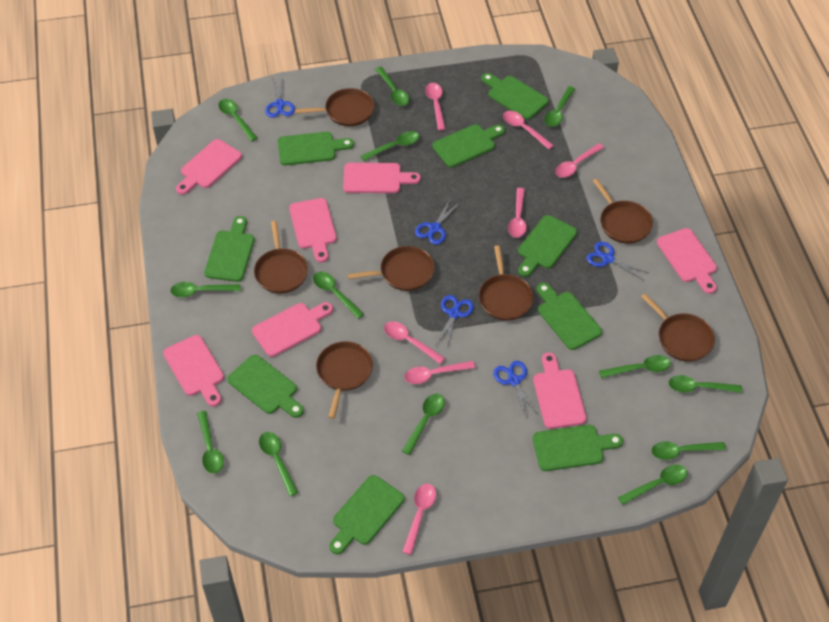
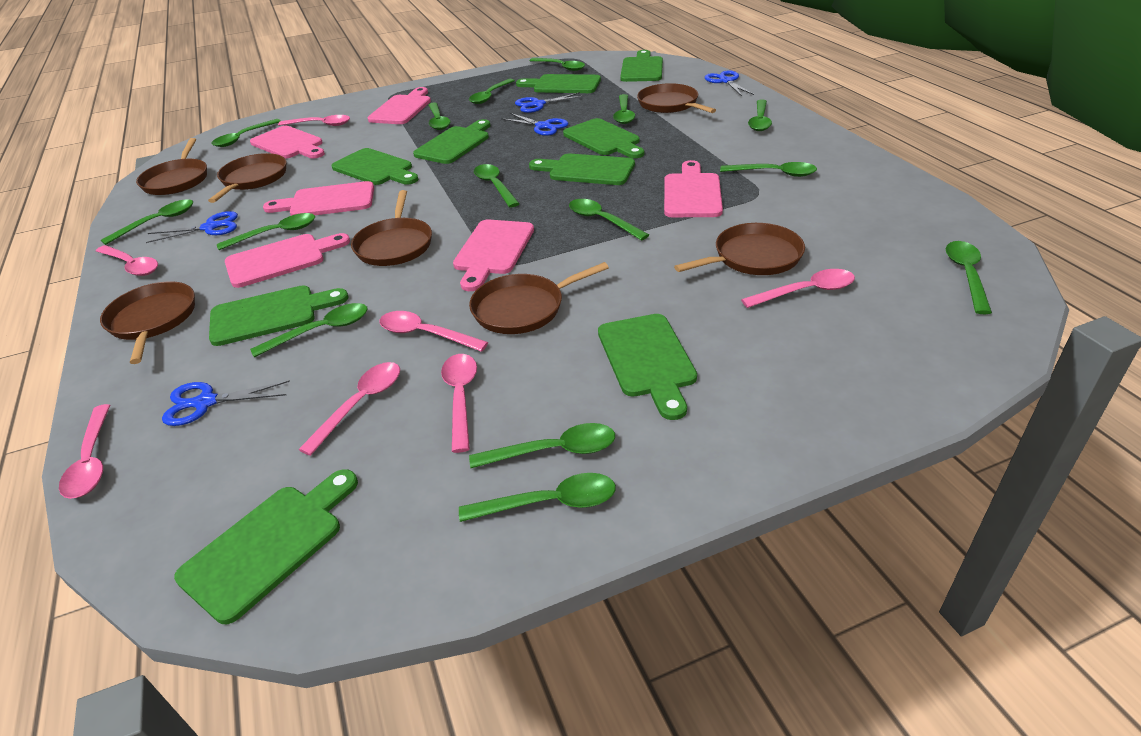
green spoon: [170,282,241,297] [197,411,224,473] [218,99,257,141] [259,432,299,496] [313,271,364,319] [360,131,419,161] [375,67,409,106] [402,394,445,455] [544,86,575,127] [599,355,671,378] [618,465,687,505] [651,441,726,460] [669,375,742,393] = 13 -> [101,199,193,245] [212,119,281,147] [217,213,315,250] [250,303,368,358] [429,103,450,130] [459,473,616,522] [469,79,515,104] [469,423,615,468] [474,164,520,207] [530,58,585,71] [569,199,649,241] [613,94,635,124] [720,162,817,177] [748,99,772,131] [946,241,992,314] = 15
pink cutting board: [163,335,224,406] [176,139,242,195] [252,302,333,357] [289,198,337,262] [343,163,421,193] [533,353,587,429] [657,228,717,294] = 7 -> [225,233,350,288] [250,126,325,159] [263,181,374,216] [367,87,431,124] [453,220,534,291] [664,160,723,217] = 6

